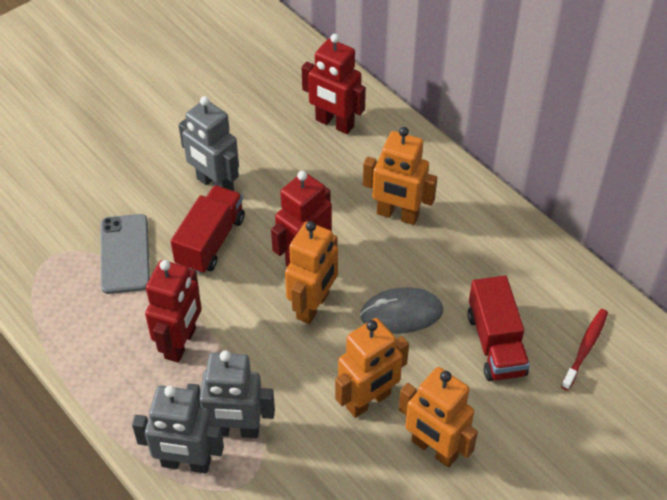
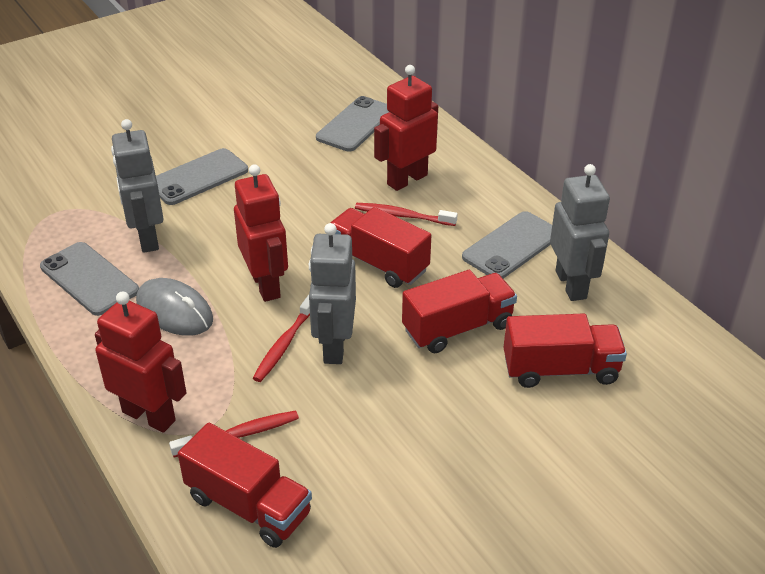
grey phone: [101,214,150,294] = 1 -> [40,242,139,316] [156,148,248,205] [316,96,389,152] [462,211,552,279] = 4
orange robot: [285,221,338,324] [335,318,409,418] [363,127,437,225] [399,367,478,468] = 4 -> none = 0
red toothbrush: [561,309,608,390] = 1 -> [169,410,299,458] [253,295,310,382] [355,203,458,226] = 3
red truck: [171,185,245,274] [468,276,530,381] = 2 -> [178,423,312,548] [331,207,431,288] [402,270,517,353] [503,313,627,388] = 4

